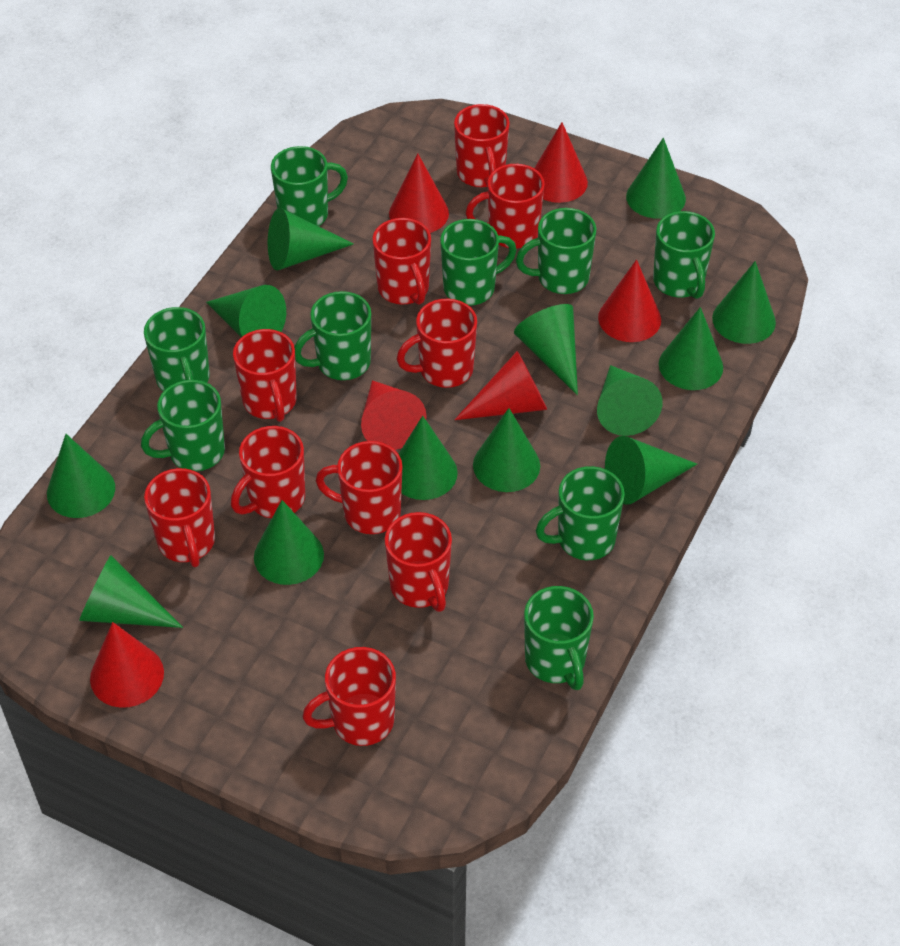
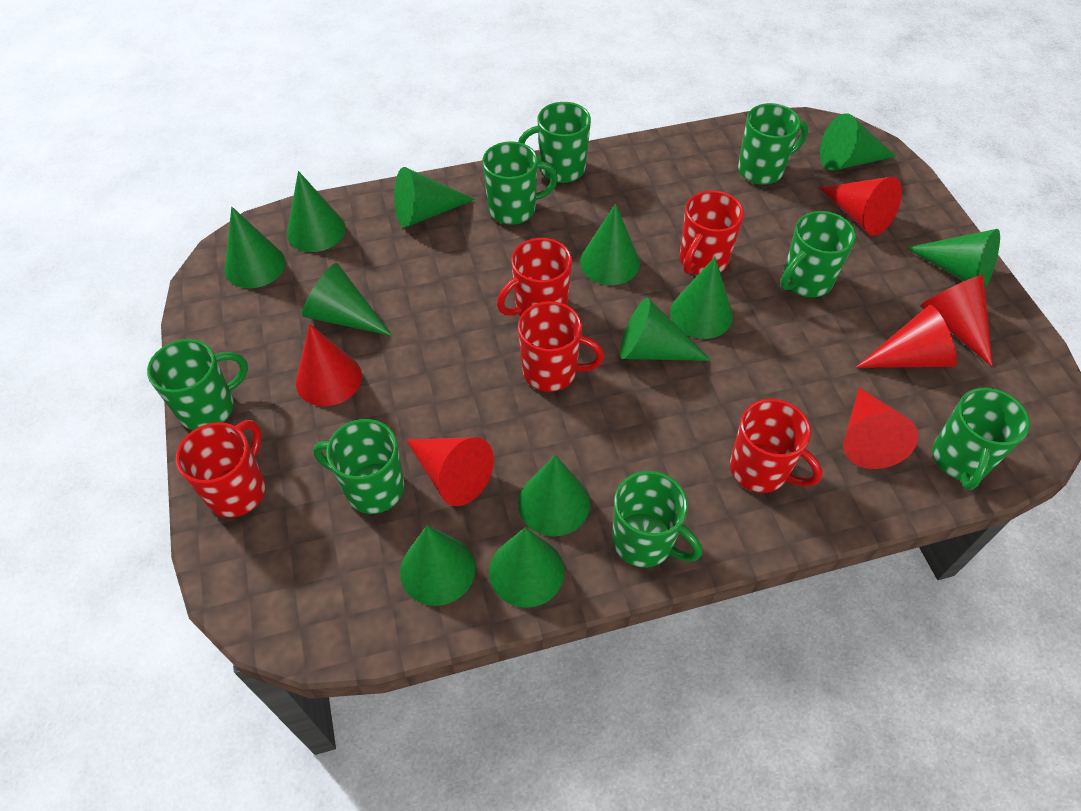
green cone: [47,434,115,518] [79,555,183,628] [206,285,286,337] [254,500,324,585] [268,208,354,271] [399,416,458,500] [473,408,540,492] [514,304,578,395] [597,365,663,436] [605,436,697,505] [626,138,686,219] [659,307,723,390] [712,261,776,344] = 13 -> [224,207,285,288] [287,171,345,252] [302,263,392,336] [394,167,475,227] [400,526,476,606] [489,527,565,608] [518,455,590,536] [580,204,640,285] [620,298,711,361] [670,257,733,339] [820,114,896,171] [906,229,1000,288] = 12
green mug: [141,380,225,471] [144,307,210,392] [271,146,348,226] [294,291,371,380] [440,219,517,306] [516,208,596,294] [524,586,594,690] [536,466,625,560] [653,211,715,299] = 9 -> [147,339,248,430] [313,419,404,514] [482,141,558,225] [518,102,591,183] [612,471,702,568] [738,103,808,185] [780,211,856,297] [932,388,1030,490] = 8
red mug: [144,468,215,567] [231,426,305,518] [233,329,297,422] [303,647,396,746] [316,441,402,534] [372,218,431,305] [385,512,452,612] [397,299,477,388] [454,104,510,187] [466,164,545,248] = 10 -> [176,420,266,518] [497,238,572,317] [518,301,604,392] [680,190,744,275] [730,399,822,493] = 5

